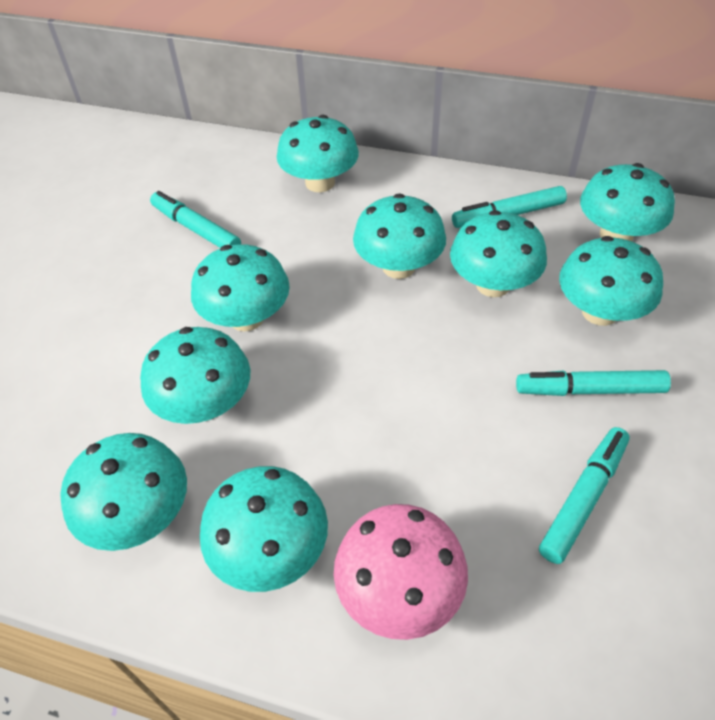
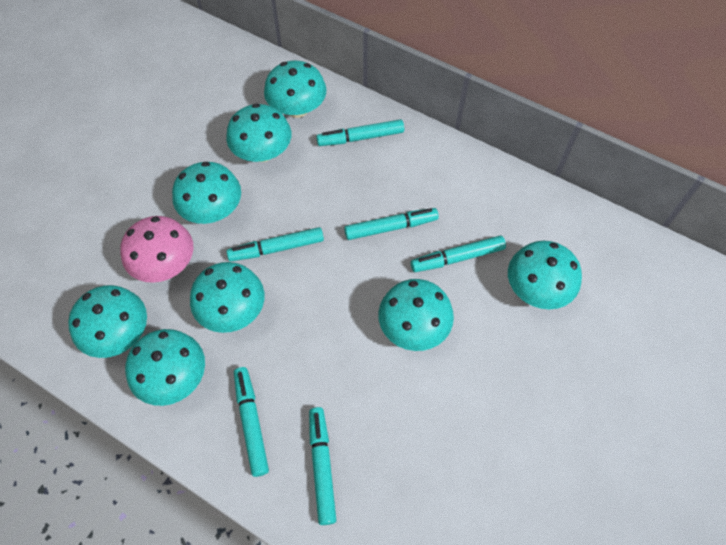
turquoise marker: [150,191,241,248] [452,186,567,228] [516,370,671,396] [539,427,630,564] = 4 -> [226,227,324,261] [234,367,269,477] [309,407,336,525] [316,119,404,146] [344,208,439,240] [411,236,506,272] = 6
turquoise mushroom: [61,433,187,551] [140,327,250,424] [191,244,290,331] [200,466,328,592] [277,115,359,192] [353,193,446,279] [450,210,547,297] [559,236,663,326] [580,163,675,241] = 9 -> [68,285,147,358] [125,329,205,406] [172,162,241,224] [190,262,264,333] [226,103,291,162] [264,61,326,118] [378,279,454,351] [508,241,582,309] = 8

